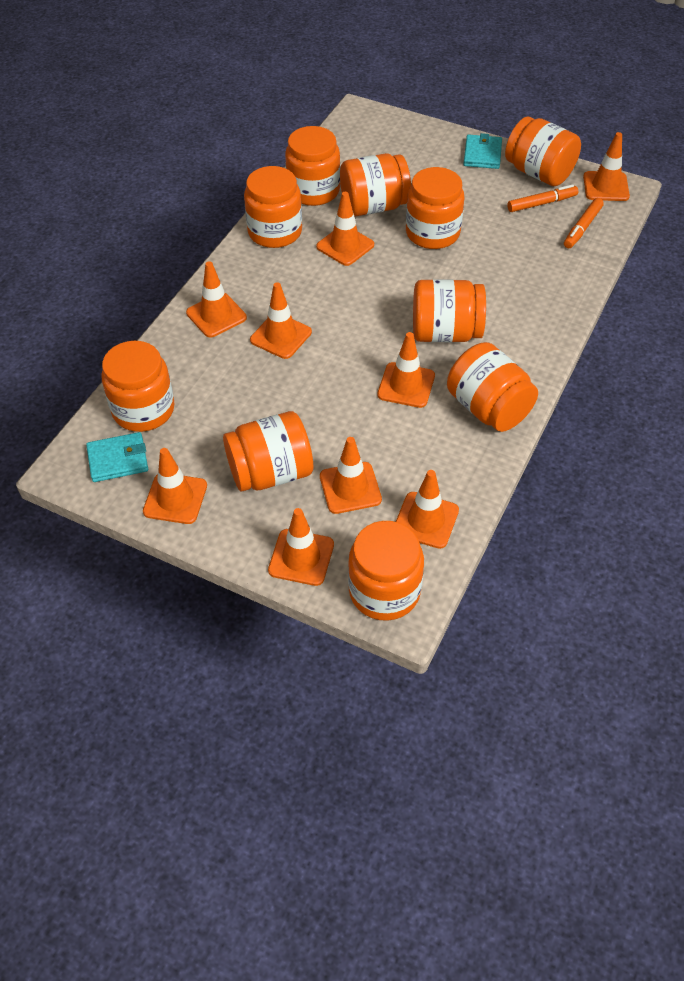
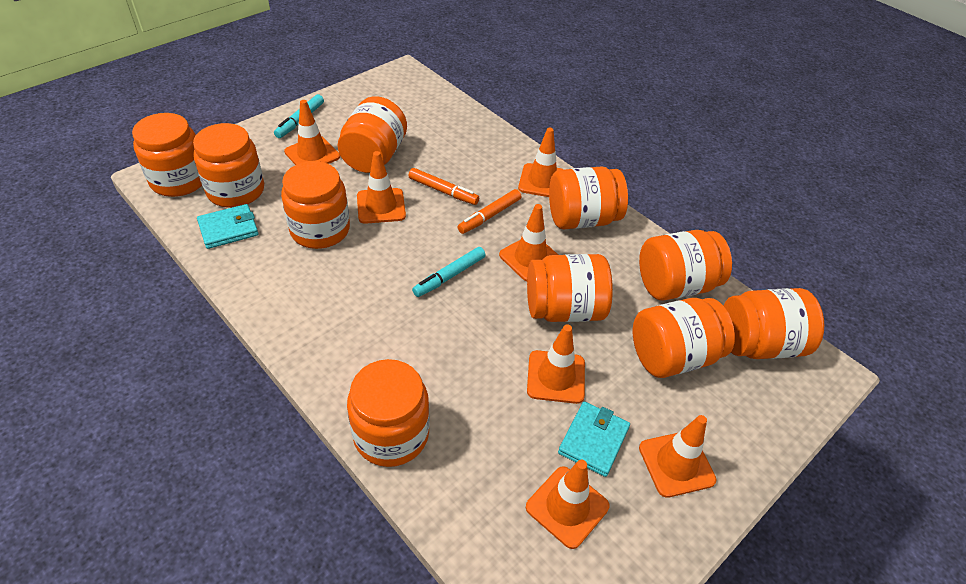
orange traffic cone: [143,448,207,524] [186,261,247,338] [250,282,312,359] [268,508,334,586] [316,192,374,266] [320,437,382,514] [377,332,435,408] [396,470,459,549] [583,132,630,201] = 9 -> [284,100,340,165] [357,151,406,224] [499,204,558,281] [518,128,564,197] [526,460,610,549] [527,324,585,404] [639,415,716,498] = 7
turquoise marker: none = 0 -> [274,94,324,138] [412,247,486,297] = 2

